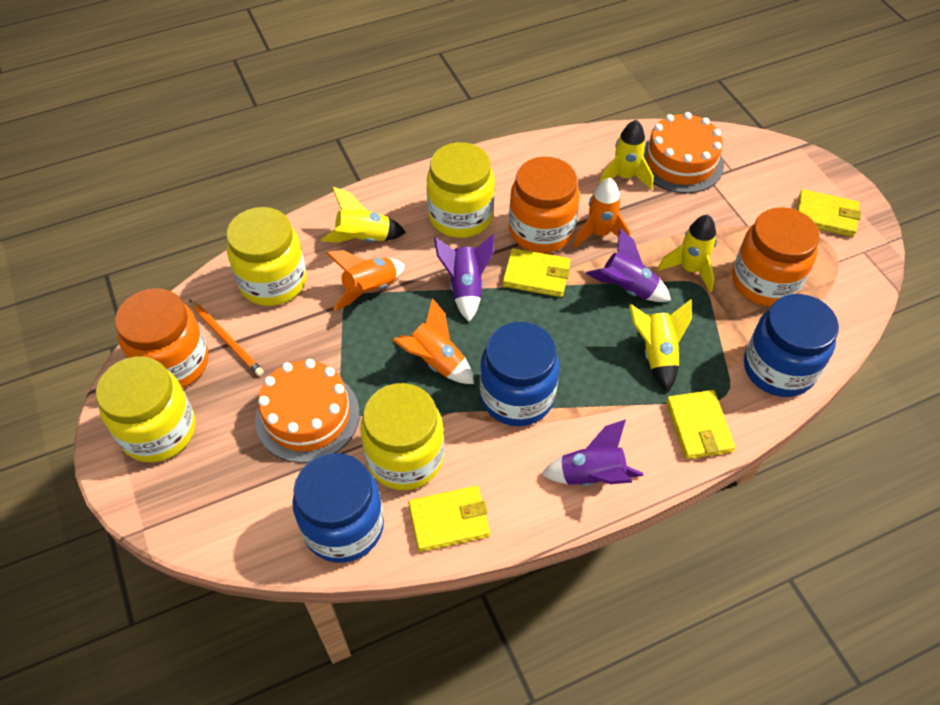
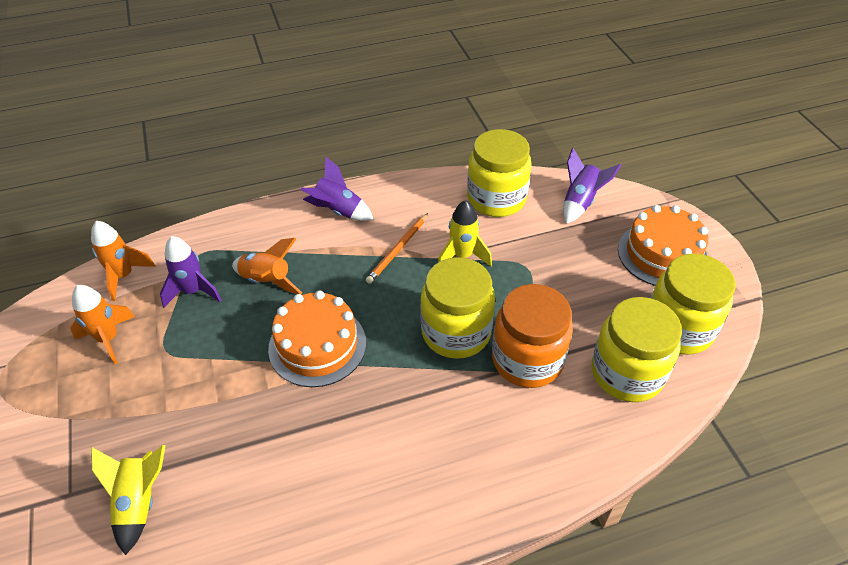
blue jar: [292,453,384,563] [480,322,559,426] [744,294,839,397] = 3 -> none = 0
orange jar: [115,288,209,388] [509,157,580,253] [732,207,820,306] = 3 -> [492,284,573,388] = 1
yellow rocket: [321,187,406,243] [599,120,653,190] [629,299,692,392] [658,215,717,292] = 4 -> [91,445,166,555] [438,200,492,266] = 2
yellow wallet: [408,486,490,552] [503,248,571,297] [666,390,735,460] [797,189,861,237] = 4 -> none = 0

